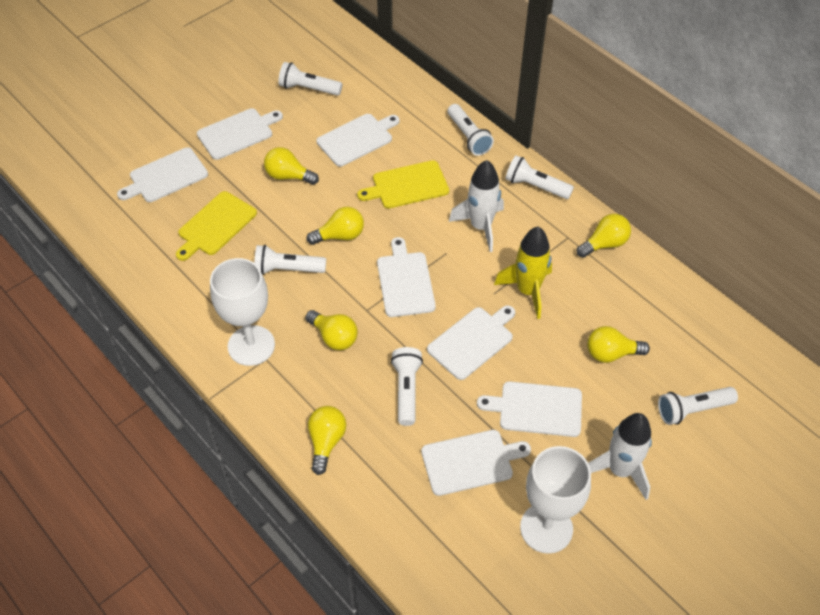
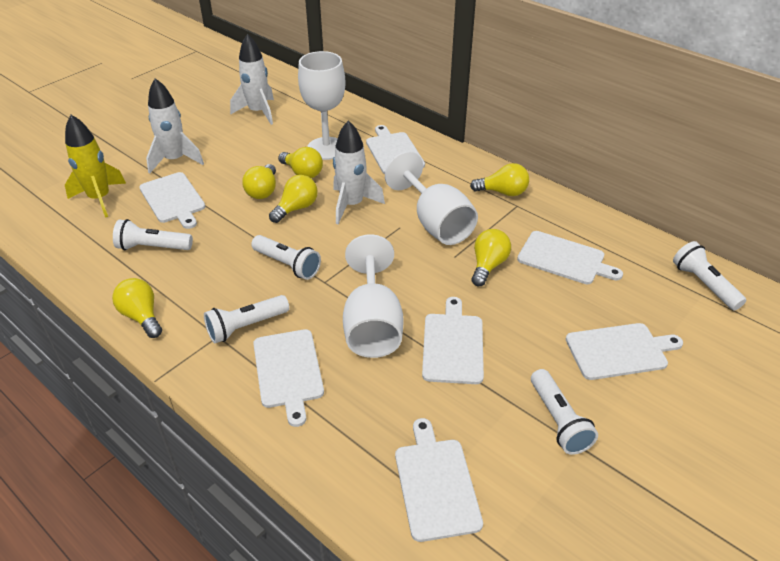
white flashlight: [254,245,326,275] [278,62,342,96] [391,347,423,426] [448,104,494,156] [505,155,574,199] [658,387,738,425] = 6 -> [113,219,193,250] [204,295,289,344] [251,235,321,280] [531,369,598,455] [673,241,746,311] = 5
white goblet: [210,258,275,366] [520,446,591,554] = 2 -> [298,51,346,160] [343,234,403,358] [385,151,478,245] = 3
white rocket: [449,160,504,252] [588,413,652,500] = 2 -> [146,78,204,174] [230,34,274,125] [333,120,385,224] = 3
yellow cutting board: [176,191,257,261] [357,160,449,209] = 2 -> none = 0

